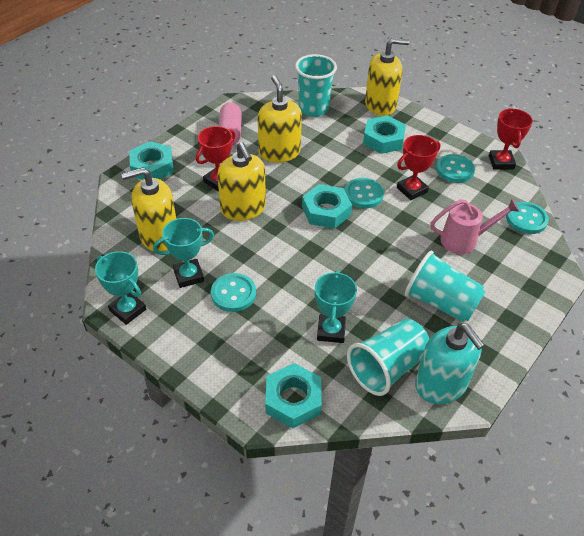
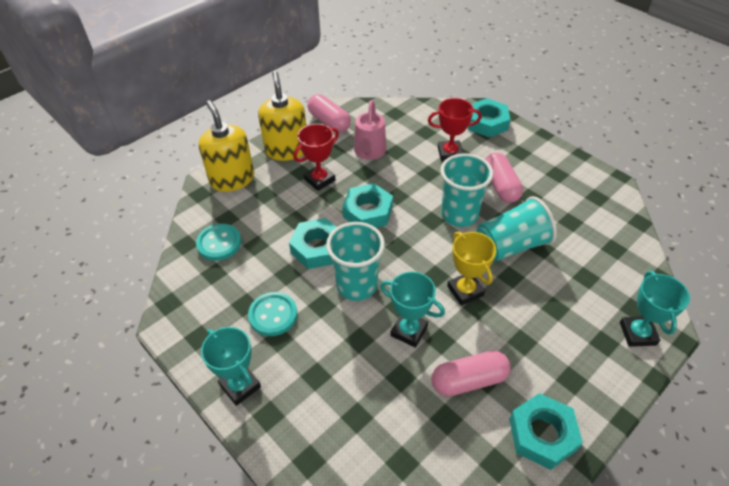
pink capsule: [219,102,242,145] = 1 -> [307,94,351,132] [431,350,510,396] [485,152,523,203] = 3
red trophy: [196,126,236,192] [397,135,441,200] [489,108,533,170] = 3 -> [293,124,339,191] [428,98,482,161] = 2
turquoise button: [211,273,256,312] [344,178,384,208] [436,154,475,183] [506,202,549,234] = 4 -> [196,224,241,261] [248,292,297,336] = 2
turquoise soap dispenser: [415,323,485,404] = 1 -> none = 0
yellow soap dispenser: [121,167,176,251] [217,142,266,221] [258,75,302,163] [365,38,410,116] = 4 -> [199,100,254,192] [258,71,306,161] = 2
yellow trophy: none = 0 -> [447,232,496,306] = 1

